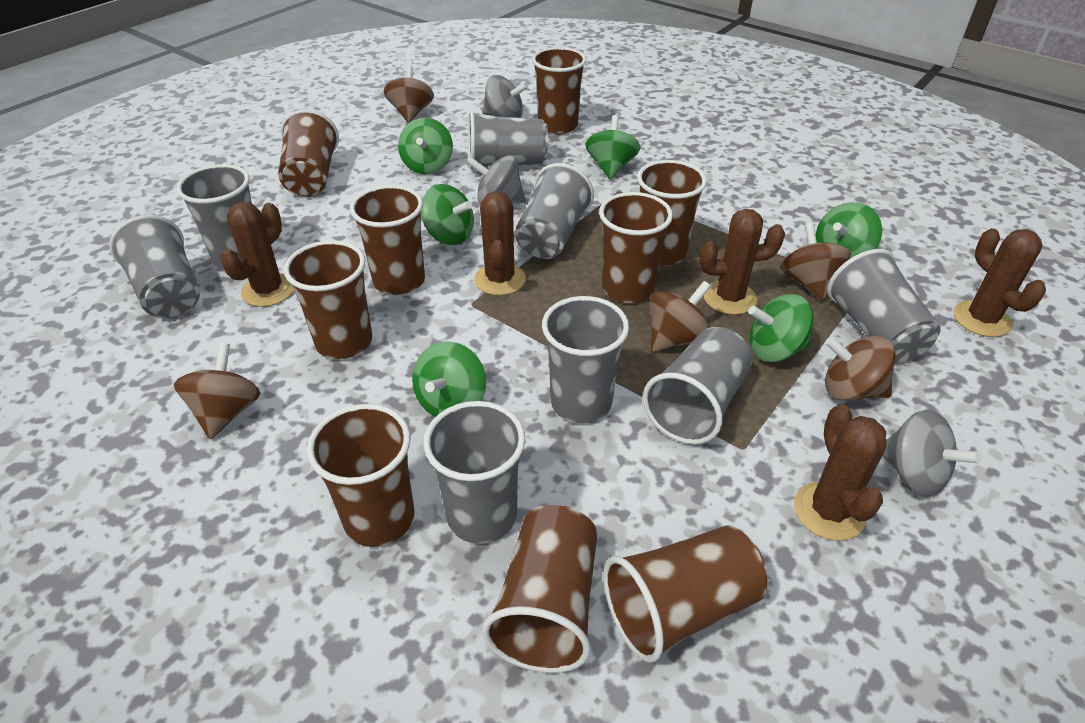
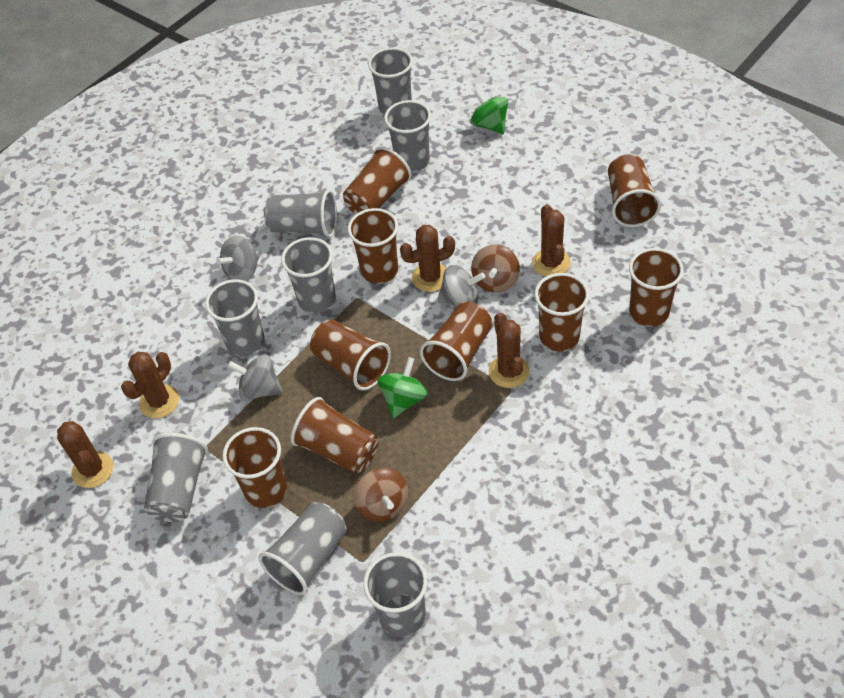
brown spinning top: [174,343,261,439] [384,65,434,123] [650,281,711,352] [781,222,851,301] [825,336,896,401] = 5 -> [354,468,408,522] [471,245,520,293] = 2
green spinning top: [398,118,453,174] [412,341,486,417] [421,184,474,245] [585,115,640,179] [748,294,813,362] [816,202,882,258] = 6 -> [377,357,428,418] [470,89,508,134] = 2

